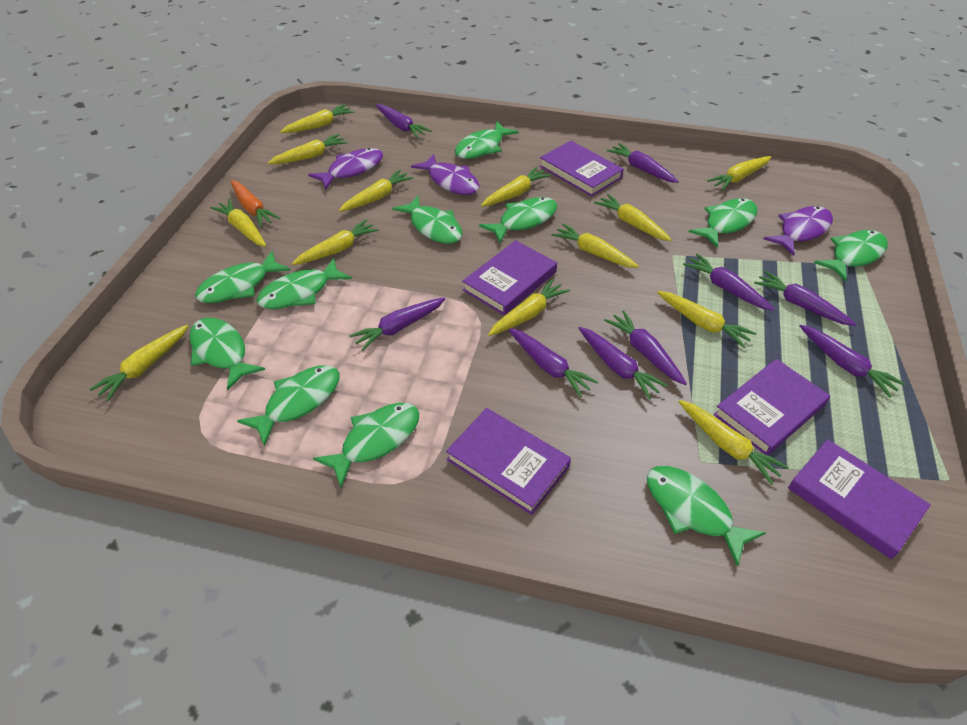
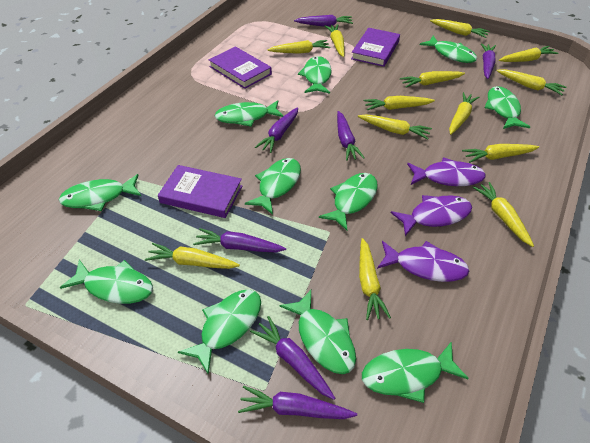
orange carrot: [230,180,280,227] = 1 -> none = 0
purple book: [446,408,571,515] [462,240,557,315] [540,141,624,197] [713,359,830,455] [788,439,931,559] = 5 -> [158,165,242,218] [209,46,272,89] [351,28,400,67] = 3
purple carrot: [349,297,445,351] [376,104,432,139] [509,328,598,397] [578,327,668,400] [604,310,687,385] [607,143,679,183] [683,254,775,311] [754,271,857,326] [800,325,905,398] = 9 -> [193,228,286,252] [238,386,357,419] [250,316,335,400] [255,107,298,153] [294,15,353,27] [337,111,364,161] [481,43,496,79] = 7

